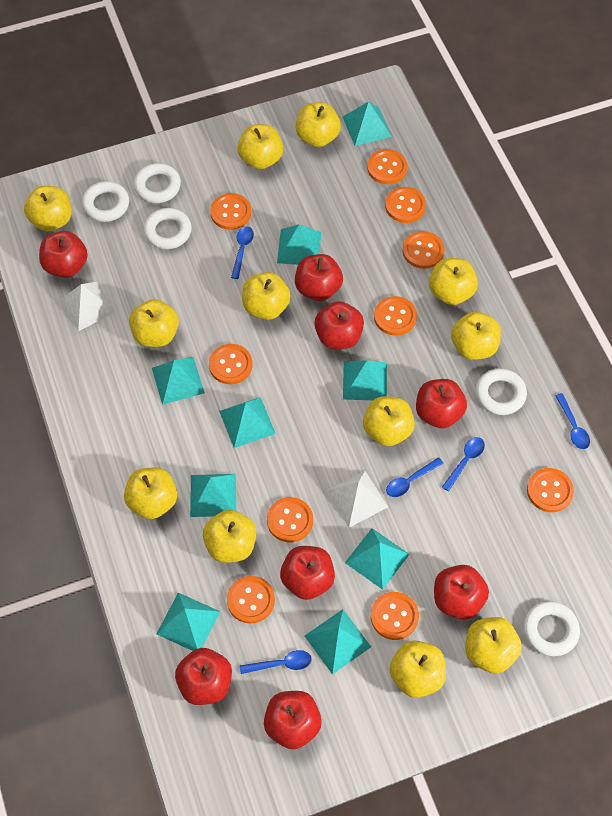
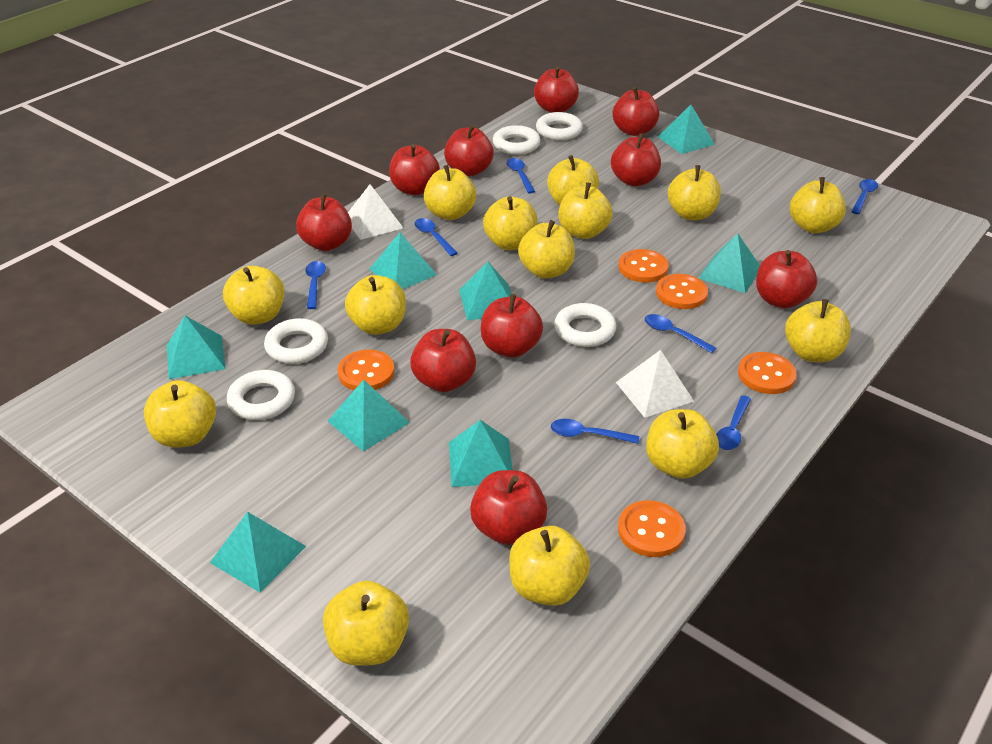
blue spoon: [231,226,254,279] [240,650,312,674] [386,457,444,497] [442,437,485,491] [555,393,590,449] = 5 -> [305,261,326,309] [415,218,458,256] [506,158,535,194] [551,419,639,444] [645,314,716,353] [716,395,751,450] [851,179,878,214] = 7
orange button: [209,344,253,384] [210,193,251,230] [227,576,275,624] [267,497,313,542] [367,149,408,184] [371,592,419,640] [374,296,417,335] [385,187,426,223] [403,231,444,269] [527,468,574,512] = 10 -> [338,350,394,390] [618,249,669,282] [618,500,686,557] [656,274,708,309] [738,352,797,394] = 5
red apple: [39,231,88,278] [175,648,232,705] [264,691,322,749] [280,546,335,600] [295,254,343,301] [314,301,364,349] [416,379,467,429] [434,565,489,620] = 8 -> [296,194,352,251] [389,144,440,195] [410,329,476,392] [444,125,494,176] [470,470,547,545] [481,294,543,357] [534,66,579,113] [611,133,661,186] [613,87,659,136] [756,250,817,309] = 10
turquoise pyramid: [152,357,205,405] [156,593,220,651] [190,474,236,517] [219,397,276,448] [277,224,321,265] [305,609,371,675] [343,102,392,146] [343,360,387,400] [345,528,410,590] = 9 -> [167,316,226,379] [210,512,306,593] [328,380,410,452] [370,232,437,290] [449,420,513,487] [459,262,512,320] [658,105,715,154] [698,233,760,293] = 8
yellow apple: [24,186,72,232] [124,467,177,519] [129,299,179,347] [203,510,257,563] [237,124,283,169] [242,272,291,320] [296,102,341,147] [363,396,415,446] [390,640,446,698] [429,258,478,305] [451,312,501,360] [465,617,522,673] = 12 -> [144,380,216,448] [223,266,284,325] [323,581,409,666] [345,275,406,335] [424,165,476,220] [483,196,538,250] [509,526,590,606] [518,220,575,279] [547,155,599,205] [558,182,613,239] [646,409,719,479] [668,165,721,220] [785,299,851,362] [790,177,846,233] = 14

